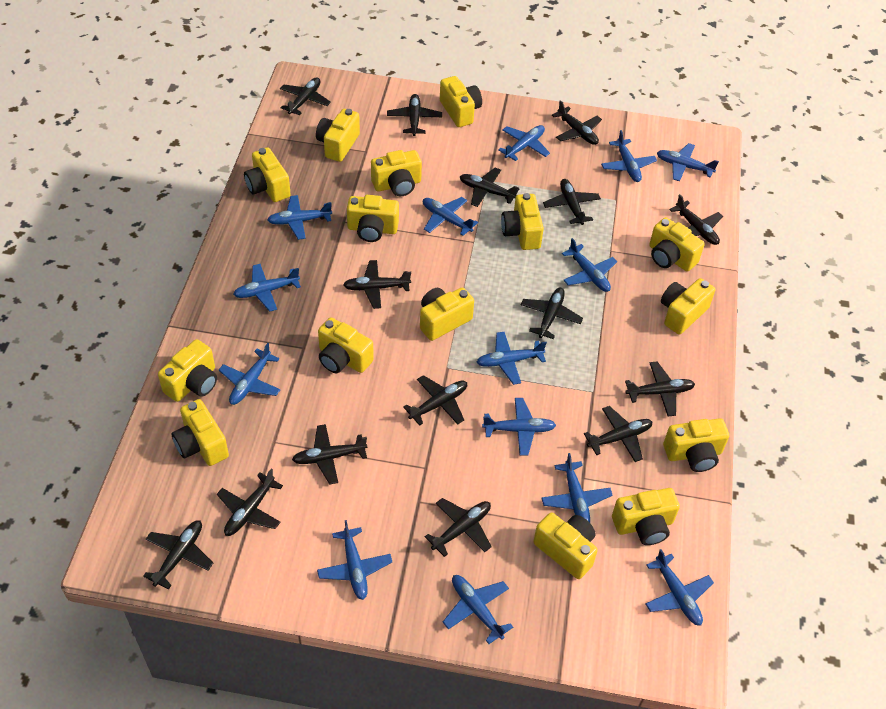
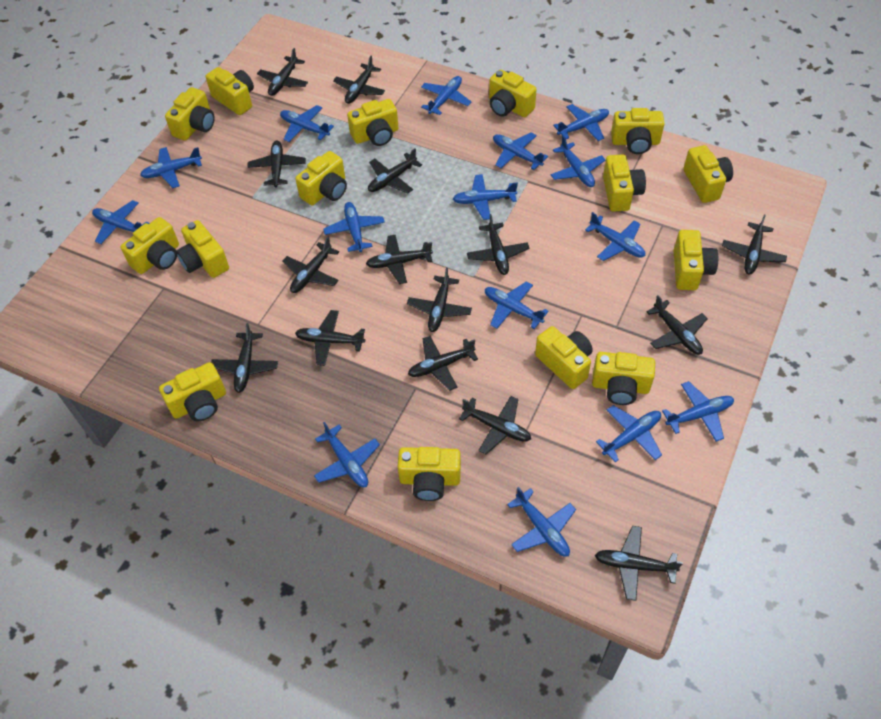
blue plane: [219,343,281,405] [233,264,301,312] [267,195,332,240] [317,520,392,600] [423,197,478,236] [443,575,513,644] [477,332,547,385] [482,398,556,456] [498,125,550,161] [541,453,613,523] [562,238,617,292] [601,130,657,182] [645,549,714,626] [657,143,719,181] = 14 -> [92,200,149,244] [140,147,202,188] [280,105,334,142] [314,422,380,487] [323,202,385,252] [421,76,471,115] [453,174,518,220] [485,281,549,329] [493,133,548,170] [507,487,576,557] [550,135,605,187] [553,104,609,141] [585,212,645,261] [596,405,662,462] [662,381,734,442] = 15

